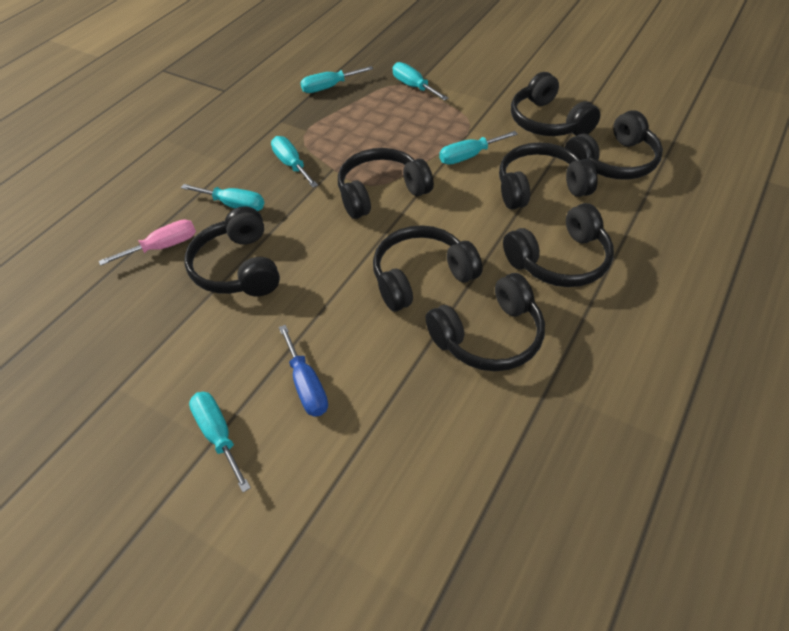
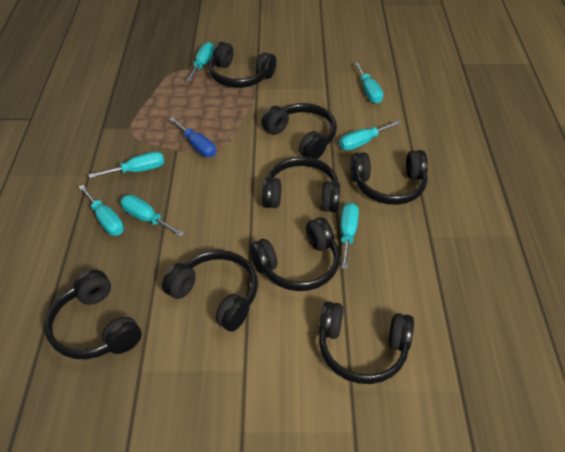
pink screwdriver: [99,220,196,266] = 1 -> none = 0
turquoise screwdriver: [181,184,264,211] [189,392,251,492] [271,136,318,187] [300,66,373,93] [393,62,448,101] [439,131,518,165] = 6 -> [79,185,124,236] [88,152,164,178] [120,195,185,237] [186,42,214,81] [339,120,401,150] [341,203,359,269] [354,62,383,103] = 7

